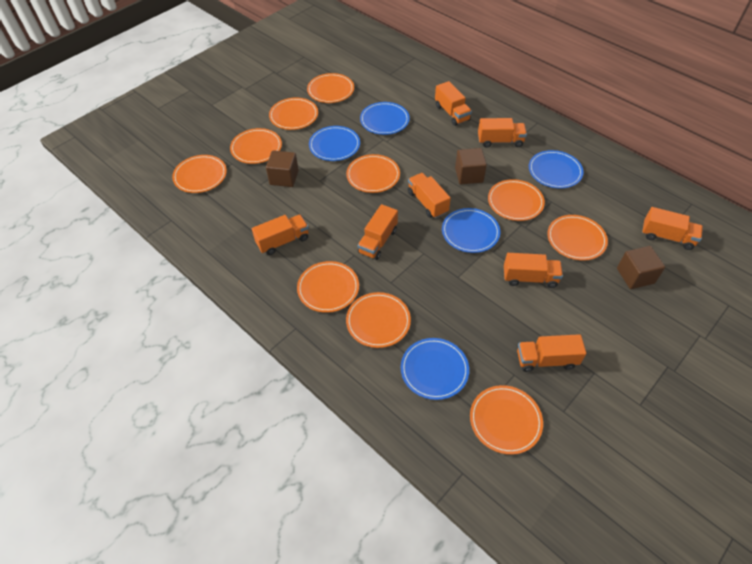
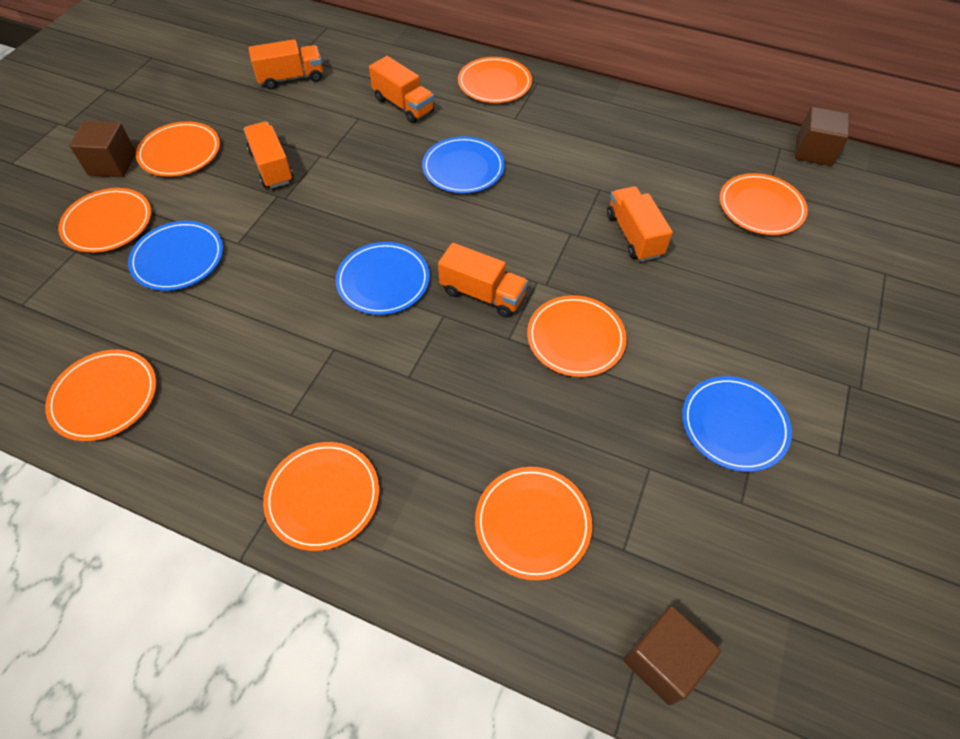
blue plate: [309,126,360,161] [360,102,410,135] [401,338,469,400] [442,208,500,253] [529,150,584,189] = 5 -> [128,221,223,291] [336,242,430,315] [422,136,505,193] [682,376,792,472] = 4
orange plate: [172,155,227,193] [230,128,282,164] [269,98,318,130] [297,261,359,313] [307,73,354,103] [346,154,400,193] [346,292,411,348] [470,385,543,455] [488,179,545,221] [547,215,608,261] = 10 -> [45,350,156,441] [58,188,151,253] [136,121,220,177] [263,442,379,551] [458,57,532,103] [475,467,592,581] [527,295,627,377] [720,173,808,235] = 8
orange truck: [252,214,309,255] [358,204,398,260] [408,173,451,218] [435,81,472,126] [478,118,527,148] [504,253,563,288] [517,334,586,372] [642,207,703,250] = 8 -> [244,121,294,189] [248,39,323,90] [369,56,434,123] [438,243,528,318] [607,186,673,261] = 5

